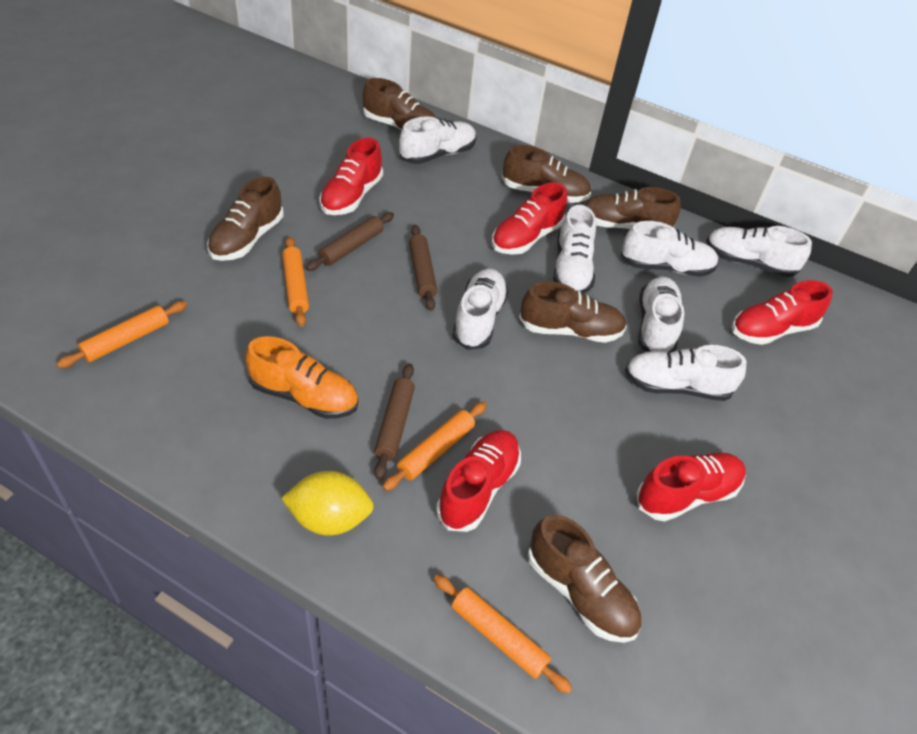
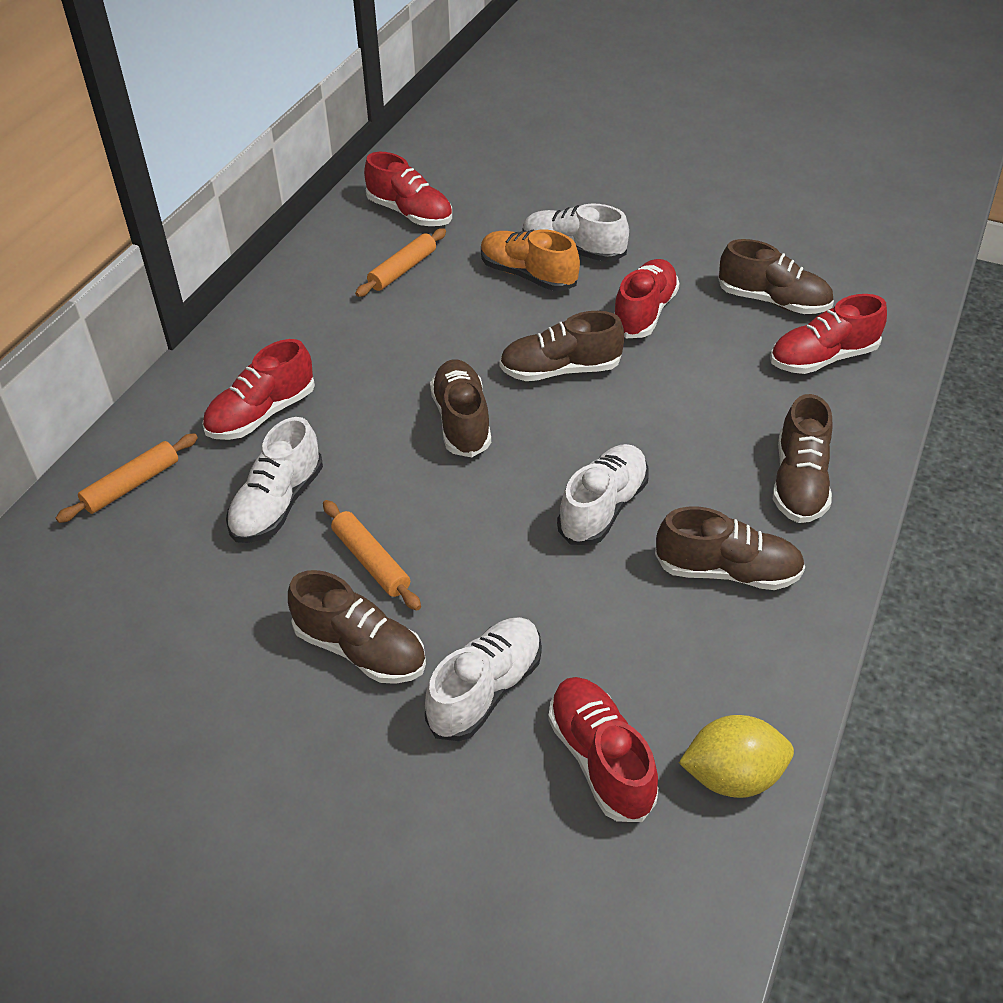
brown rolling pin: [306,212,394,271] [374,363,415,480] [409,225,437,311] = 3 -> none = 0
orange rolling pin: [56,301,187,368] [282,237,309,327] [382,402,487,491] [434,574,572,694] = 4 -> [56,433,198,523] [323,500,421,611] [355,228,446,297] = 3
white shoe: [399,116,476,164] [452,269,509,350] [553,205,596,294] [621,221,719,277] [625,345,746,401] [638,277,685,353] [706,226,812,277] = 7 -> [226,417,323,543] [425,617,542,741] [523,204,629,262] [557,444,649,545] = 4

